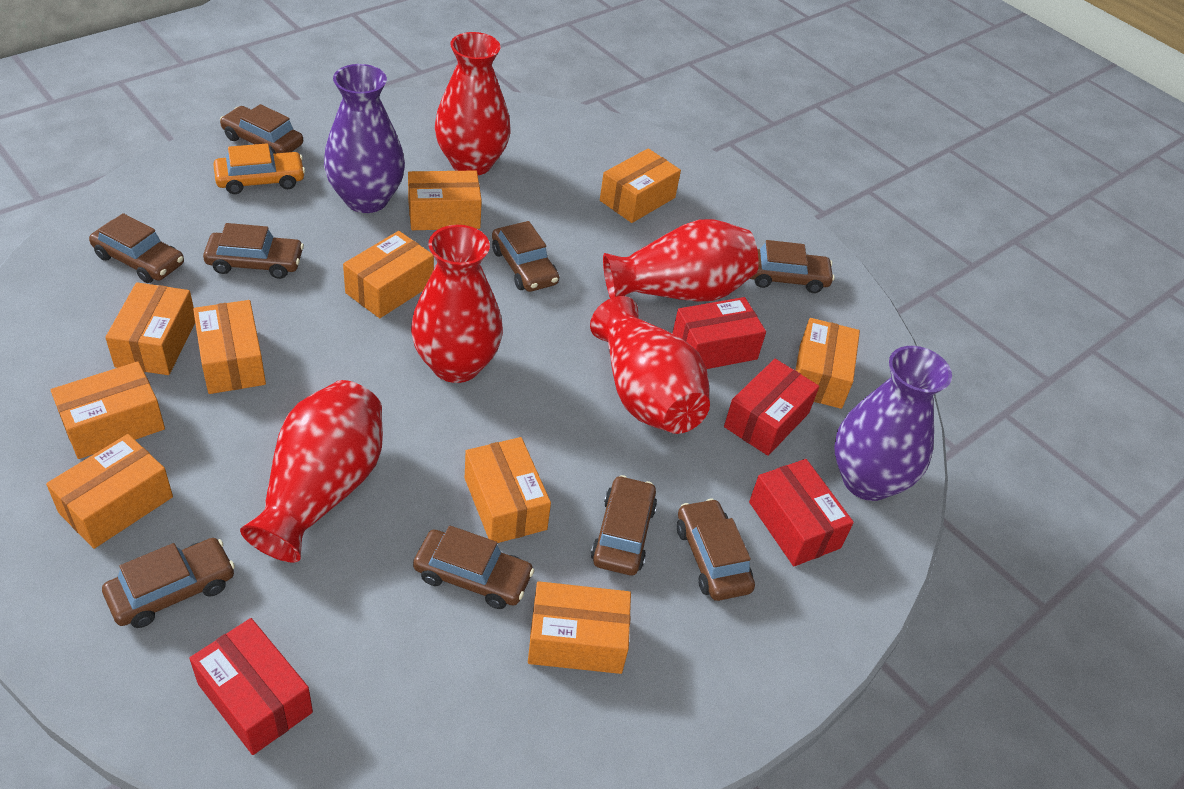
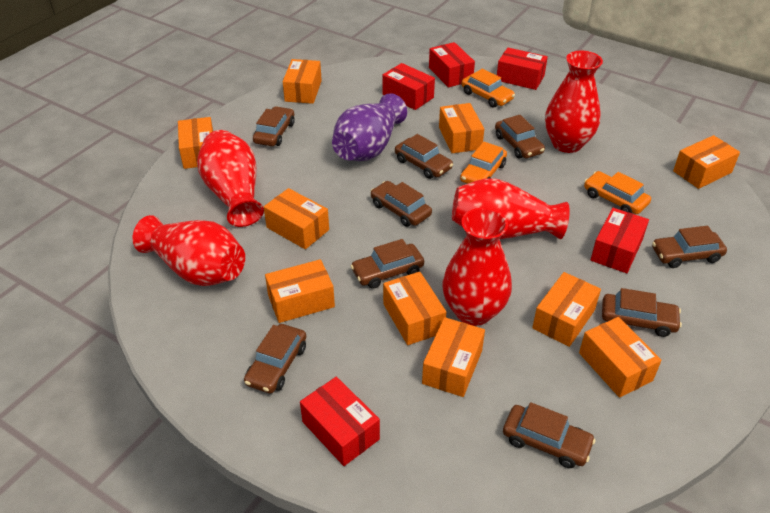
orange car: [213,143,305,194] = 1 -> [460,142,507,184] [462,69,515,108] [584,171,651,214] = 3
purple vase: [324,64,405,213] [834,346,952,501] = 2 -> [332,93,407,161] = 1
red box: [189,618,313,755] [672,297,766,369] [724,359,819,456] [749,459,854,566] = 4 -> [300,377,380,466] [383,63,435,110] [429,42,475,88] [497,48,548,90] [591,208,649,273] = 5

